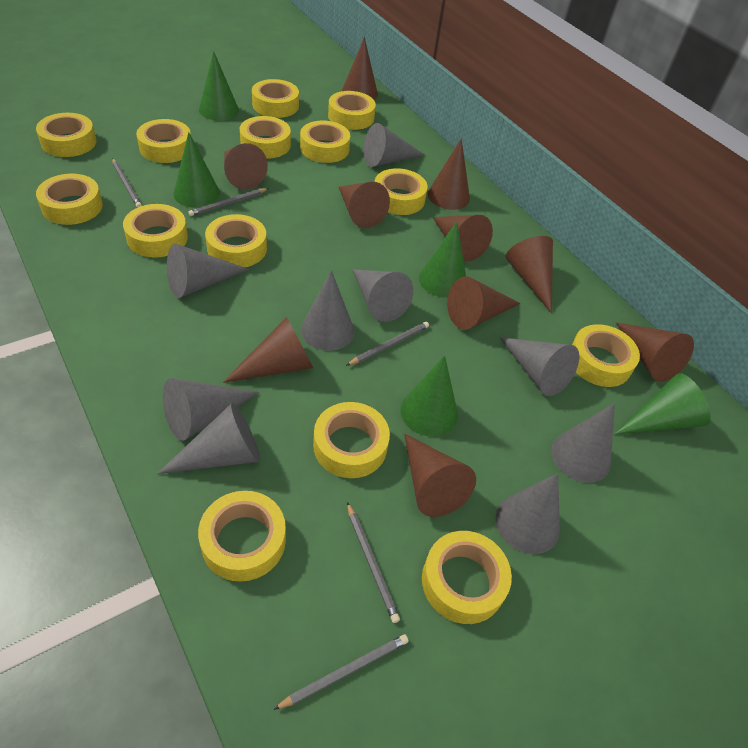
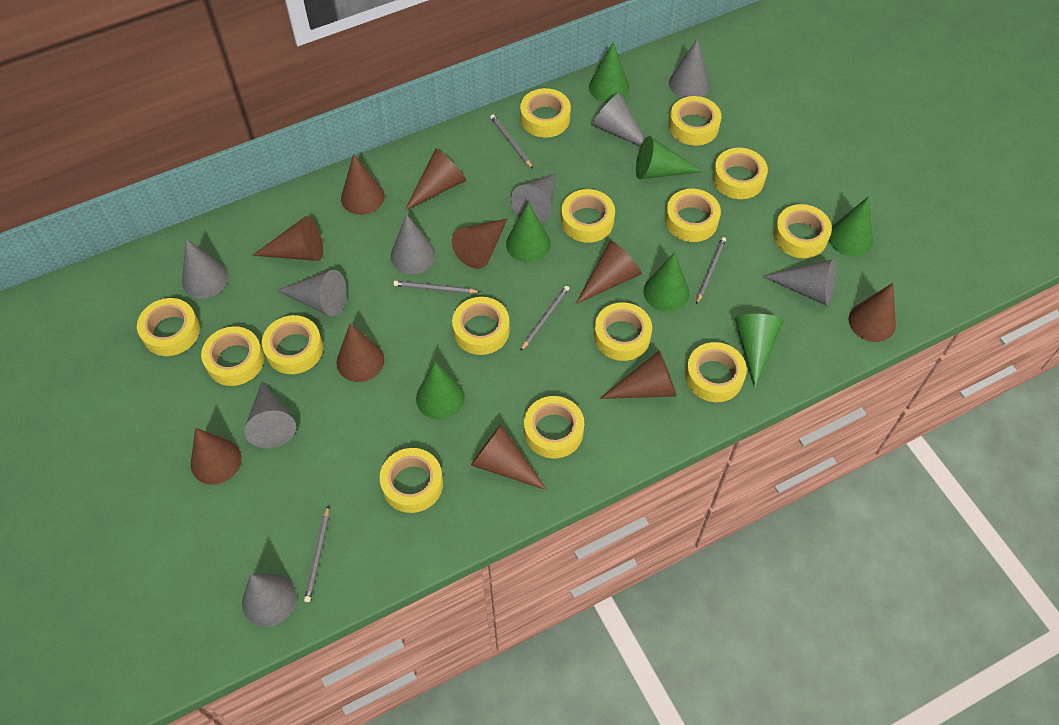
green cone: [173,132,220,208] [199,51,239,121] [400,355,458,437] [419,222,466,298] [614,373,711,435] = 5 -> [416,362,465,420] [506,202,551,263] [589,41,630,103] [636,136,703,179] [643,252,689,312] [735,314,784,389] [829,196,873,256] = 7

